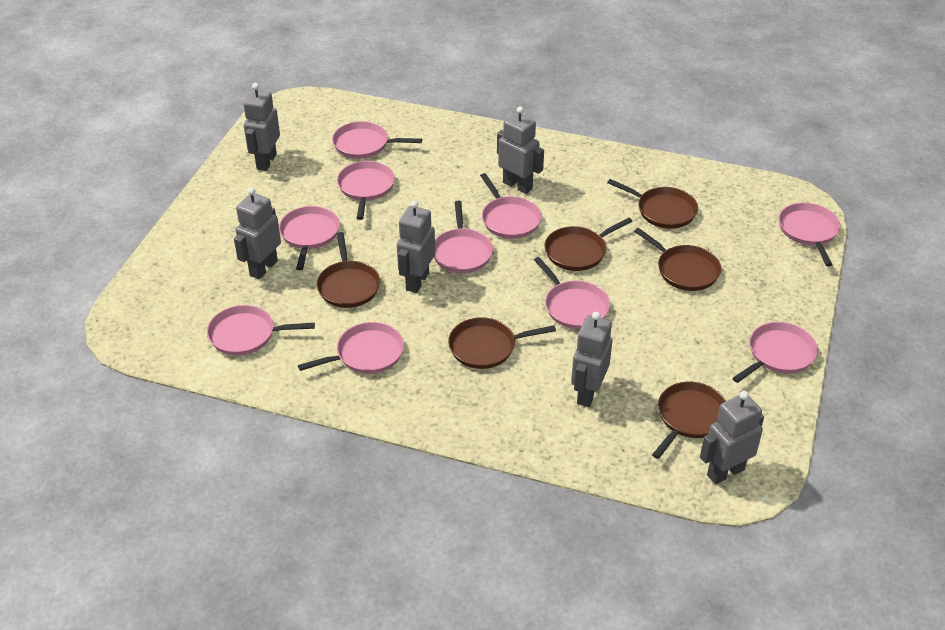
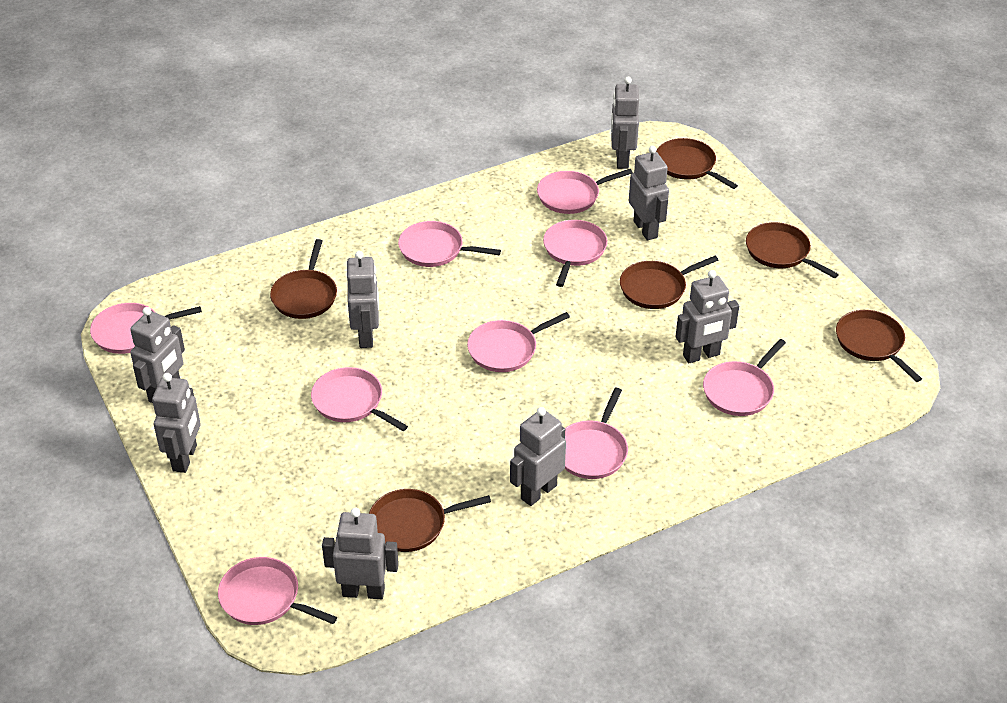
grey robot: [234,187,281,279] [243,83,280,171] [397,200,435,293] [497,106,544,194] [571,312,612,407] [700,391,764,484] = 6 -> [130,307,185,403] [152,373,201,473] [322,507,399,599] [347,251,379,348] [510,407,566,506] [611,77,639,169] [629,146,669,240] [676,270,739,363] = 8
pink pan: [207,305,315,355] [279,206,340,270] [298,322,404,374] [332,121,422,159] [337,161,395,220] [434,201,493,273] [480,173,542,239] [534,257,610,329] [732,322,818,383] [779,203,840,266] = 10 -> [90,303,202,354] [218,557,337,625] [311,367,408,431] [398,221,501,267] [467,312,570,372] [537,169,633,214] [543,220,608,287] [565,388,628,479] [703,339,786,416] = 9

